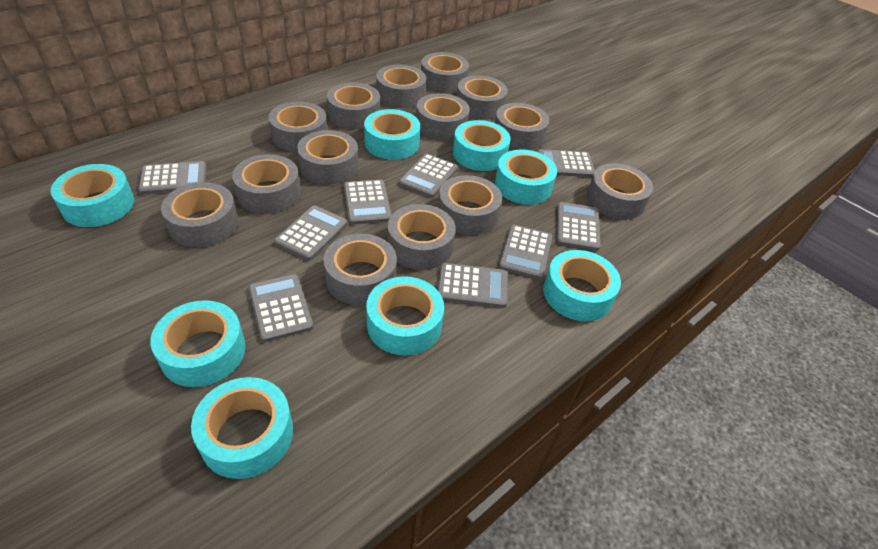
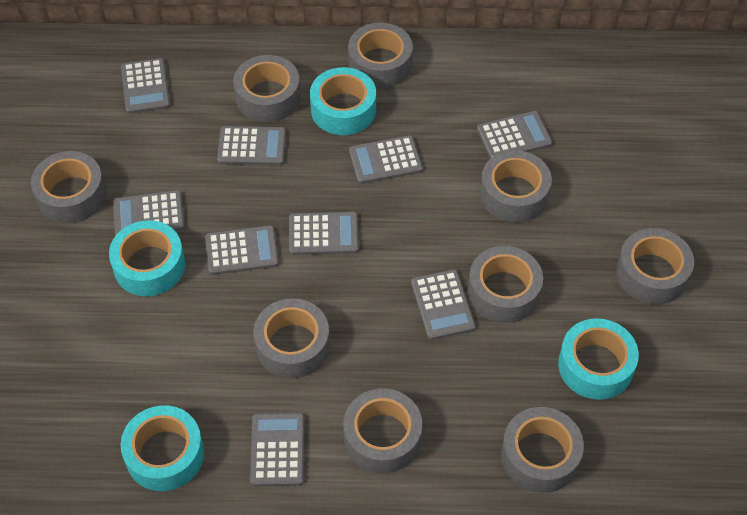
grey tape: [161,182,238,247] [232,154,301,214] [268,102,327,152] [297,130,358,185] [323,234,397,305] [327,82,380,129] [376,65,426,108] [387,204,456,270] [416,93,470,141] [421,52,469,93] [438,175,502,235] [457,75,508,120] [495,103,549,150] [587,163,653,219] = 14 -> [31,151,106,223] [233,55,301,122] [253,298,330,379] [343,388,422,473] [348,22,413,88] [468,246,543,323] [480,150,552,223] [501,407,584,493] [616,228,694,304] = 9
turquoise tape: [50,164,134,227] [150,300,246,387] [191,377,293,479] [364,109,420,160] [366,277,444,355] [453,120,511,171] [495,149,557,205] [543,250,621,321] = 8 -> [109,220,185,296] [121,405,204,491] [310,67,376,135] [558,318,639,400] = 4

